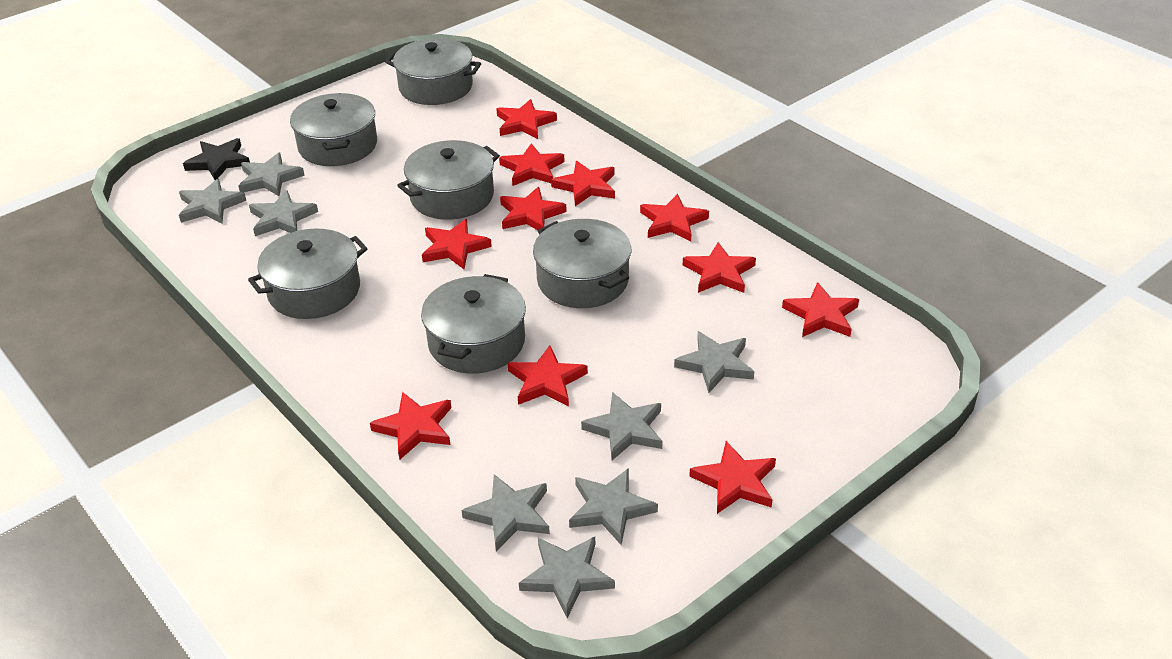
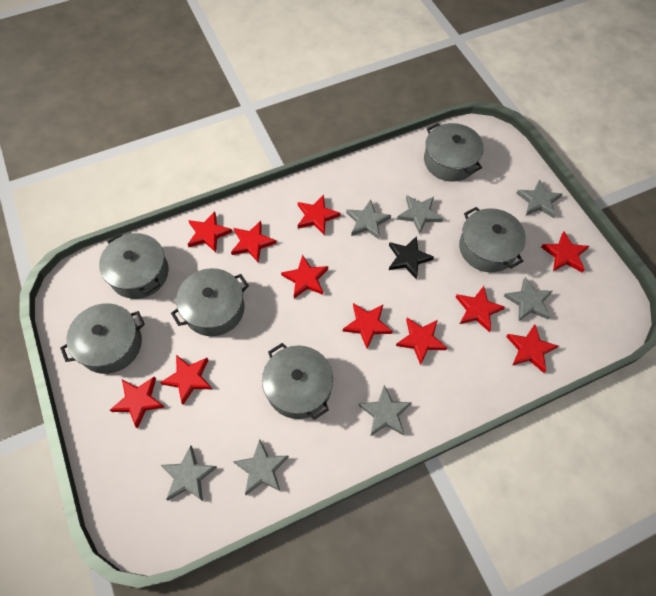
grey star: [179,178,246,223] [239,153,305,196] [249,190,318,236] [462,474,550,551] [519,537,615,618] [569,468,658,545] [581,392,663,460] [674,331,754,393] = 8 -> [161,445,217,501] [233,439,289,495] [346,199,391,239] [359,385,412,436] [397,195,443,234] [504,277,553,322] [516,179,562,218] = 7

